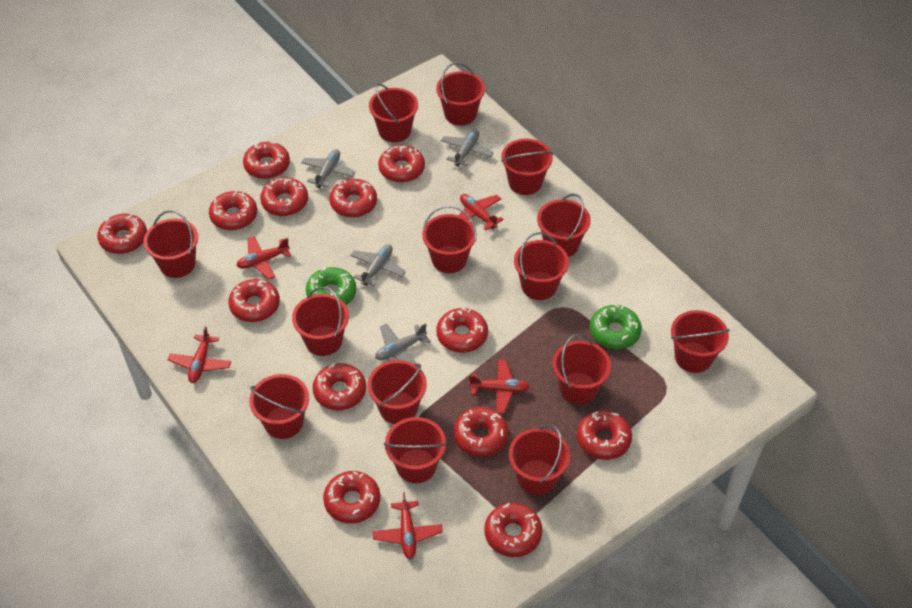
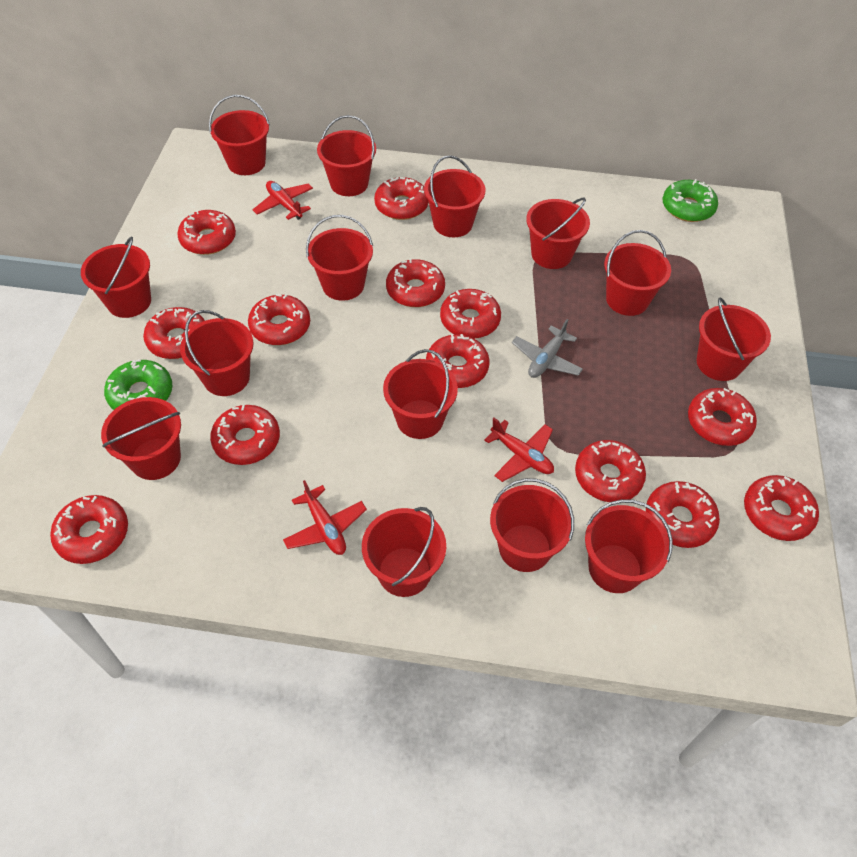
grey plane: [301,149,356,188] [350,244,406,286] [375,323,431,367] [441,129,494,167] = 4 -> [512,319,583,378] = 1
red plane: [168,326,231,383] [236,236,291,280] [372,492,443,559] [459,194,504,231] [469,359,530,414] = 5 -> [253,181,313,220] [283,480,367,555] [484,418,554,482] = 3

